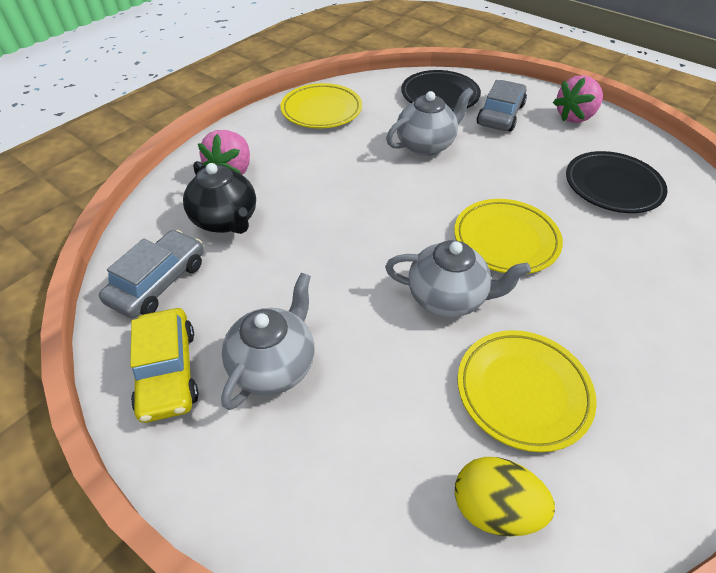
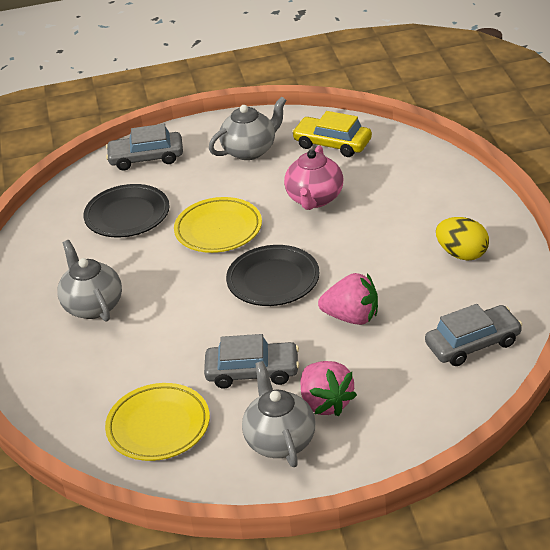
black teapot: [183,161,256,234] = 1 -> none = 0
grey car: [99,230,204,318] [477,80,527,132] = 2 -> [106,124,183,171] [204,334,299,389] [425,304,523,366] = 3
pink teapot: none = 0 -> [284,145,343,210] = 1
yellow plate: [280,83,362,128] [454,199,563,274] [457,330,597,452] = 3 -> [105,383,210,461] [174,197,262,253] = 2

